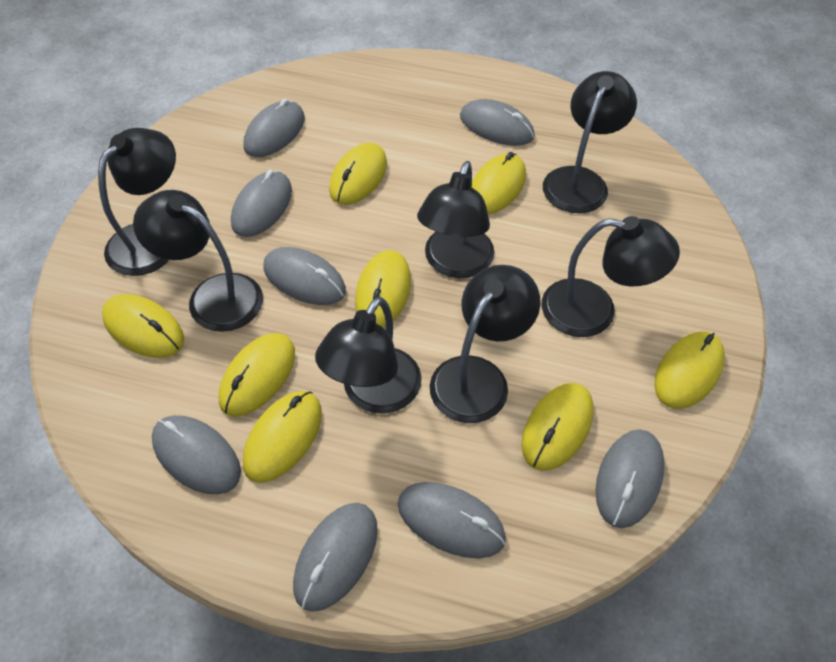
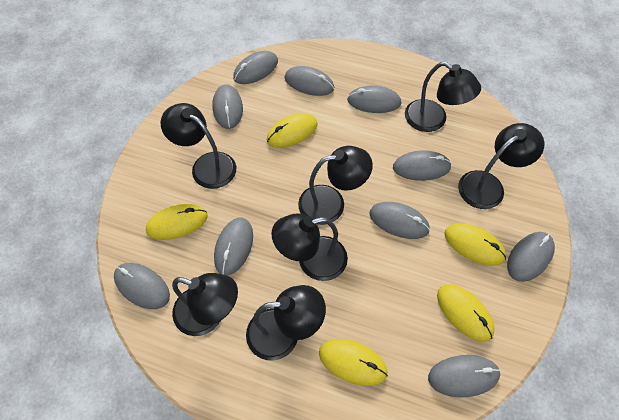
grey mouse: [152,415,241,494] [231,170,292,237] [243,99,305,157] [263,247,346,305] [293,503,378,612] [398,482,506,558] [460,99,535,146] [596,429,665,528] = 8 -> [114,263,170,309] [212,84,243,129] [214,218,253,275] [233,51,278,84] [284,66,334,96] [347,85,401,113] [369,202,430,239] [393,151,452,181] [428,355,501,398] [507,232,555,282] = 10
yellow mouse: [102,294,184,358] [219,333,295,417] [243,391,322,483] [329,143,387,205] [355,250,411,327] [472,152,526,214] [522,383,594,471] [654,331,725,409] = 8 -> [146,204,207,240] [267,113,317,148] [319,339,388,386] [437,284,494,342] [444,223,506,266] = 5

